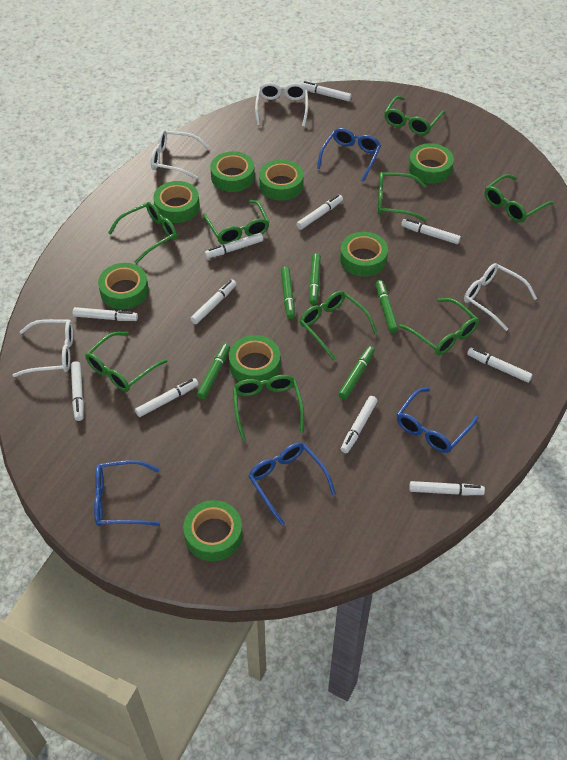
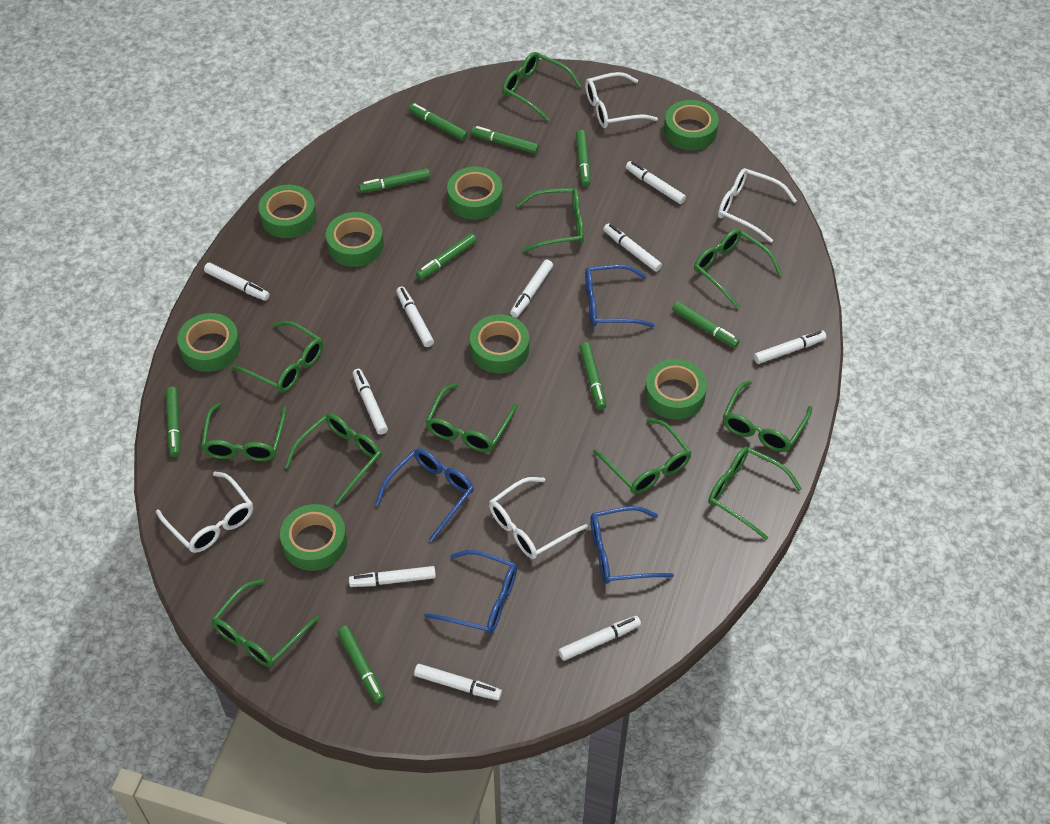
green glasses: [85,332,167,392] [108,202,177,264] [203,200,269,245] [233,375,304,441] [300,291,377,361] [377,172,427,222] [384,96,445,135] [399,298,479,355] [485,174,554,223] = 9 -> [201,403,287,461] [211,579,319,667] [232,321,323,393] [285,413,381,505] [425,383,517,452] [502,52,582,121] [517,188,584,252] [593,418,692,494] [694,229,782,309] [708,447,802,540] [723,381,812,452] = 11
green marker: [197,343,230,399] [281,267,295,319] [309,253,321,305] [338,346,375,399] [376,280,398,333] = 5 -> [166,387,181,457] [337,625,385,703] [359,168,430,193] [409,103,468,141] [416,233,477,280] [471,126,539,154] [576,130,590,187] [579,342,606,410] [672,301,740,348] = 9
white marker: [71,361,84,421] [73,307,138,321] [135,378,199,417] [190,279,236,324] [205,233,263,259] [296,195,343,230] [301,81,352,101] [341,396,378,453] [401,219,461,244] [409,481,485,495] [467,347,533,383] = 11 -> [204,262,270,301] [349,566,436,587] [353,369,388,435] [396,286,434,347] [414,664,502,700] [510,260,553,318] [558,616,641,661] [603,223,662,272] [626,161,686,204] [754,330,826,364] = 10

